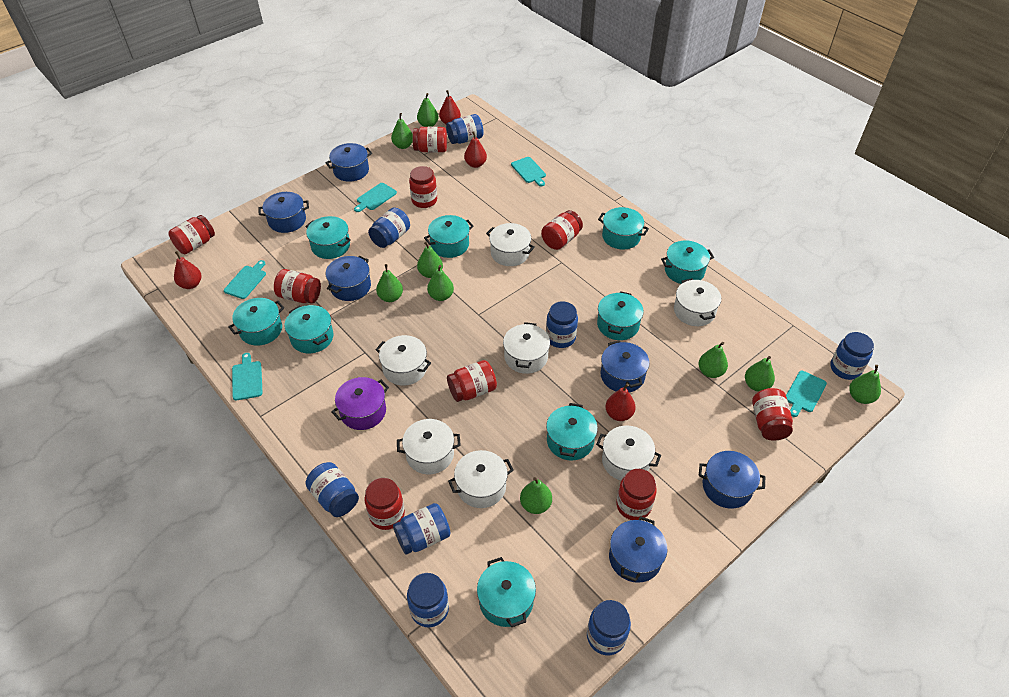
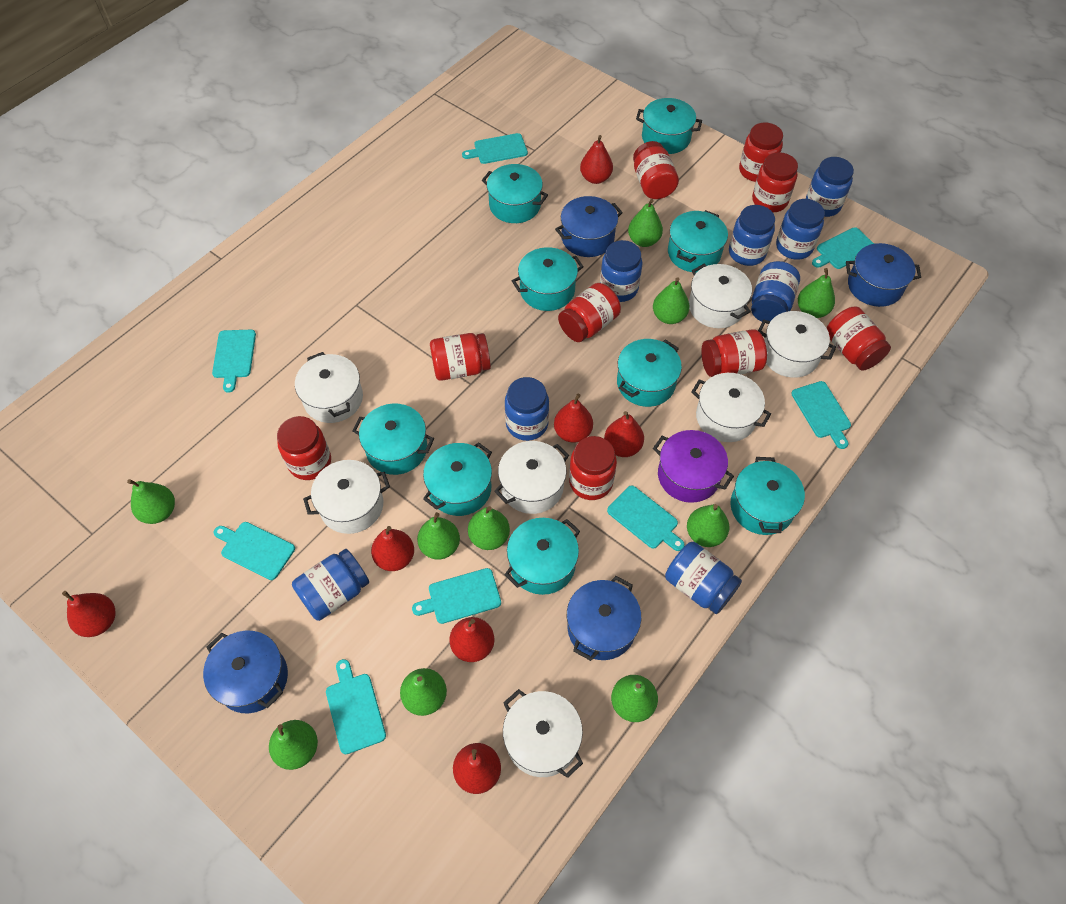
blue pot: [258,192,309,233] [325,143,372,182] [326,256,371,301] [600,340,649,392] [609,516,667,583] [699,451,765,509] = 6 -> [203,631,288,713] [555,196,623,257] [567,576,641,661] [846,243,921,307] = 4
green pear: [376,264,403,302] [391,113,413,149] [417,93,439,127] [417,242,443,278] [427,265,454,301] [520,477,552,514] [699,342,728,378] [745,356,775,391] [849,365,881,404] = 9 -> [127,479,175,524] [269,720,318,770] [400,668,447,716] [417,512,460,560] [468,506,510,550] [611,675,658,722] [628,199,663,247] [653,277,690,324] [687,504,730,547] [798,268,835,318] = 10
red pear: [174,251,202,289] [439,90,461,124] [464,131,487,168] [605,383,636,421] = 4 -> [62,591,115,637] [371,526,414,571] [450,617,494,662] [453,743,501,794] [554,394,593,443] [580,135,613,184] [604,411,644,457] = 7
turquoise cutting board: [224,260,266,299] [232,353,263,401] [354,183,397,212] [511,157,546,187] [786,371,827,417] = 5 -> [212,330,256,393] [214,522,295,580] [326,659,386,754] [412,568,501,624] [462,133,528,164] [607,485,685,551] [791,381,851,449] [812,227,874,269] = 8

